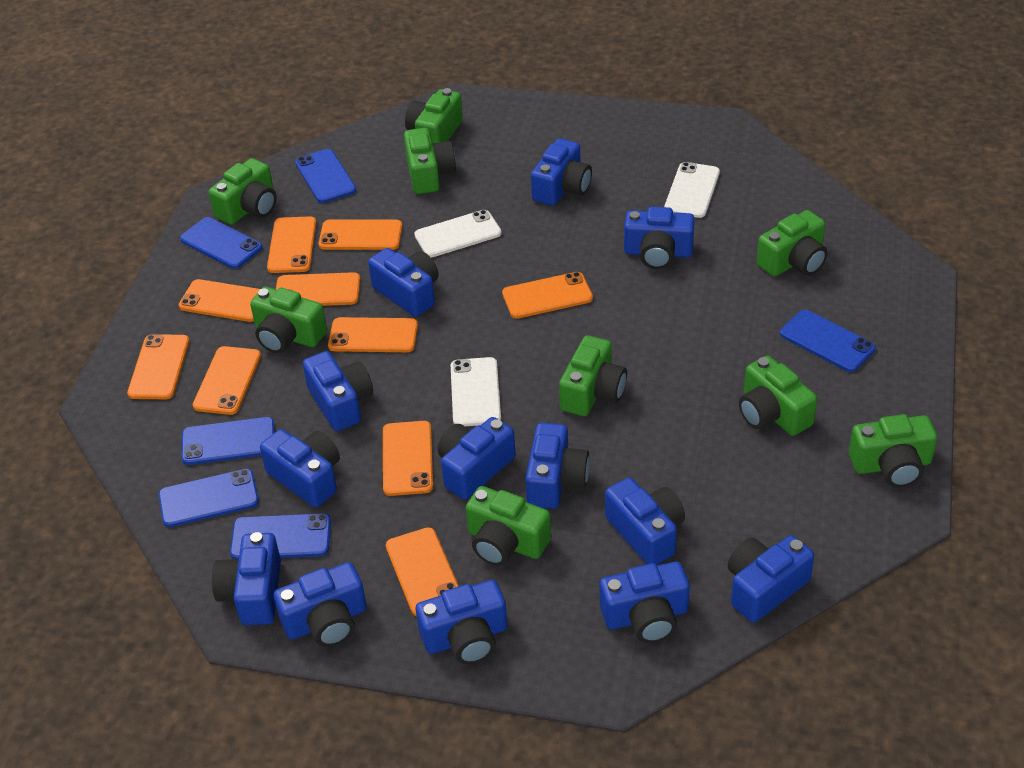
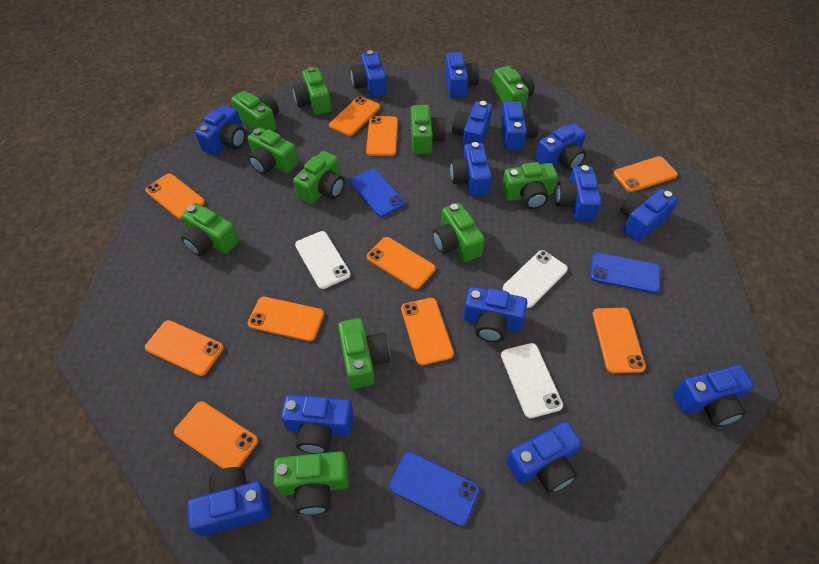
blue camera: [212,532,281,625] [260,429,340,507] [274,562,367,647] [303,351,373,431] [368,248,438,317] [416,580,507,664] [438,417,515,500] [525,423,590,509] [531,138,592,206] [600,562,690,643] [605,478,685,565] [624,207,695,269] [728,535,814,623] = 13 -> [187,467,271,536] [195,105,246,156] [281,395,354,454] [351,50,387,98] [445,52,479,98] [450,142,492,196] [452,101,493,148] [463,287,527,342] [500,101,539,151] [506,422,581,493] [535,123,586,170] [555,165,602,221] [620,189,678,242] [673,365,754,427] = 14
blue phone: [159,469,259,527] [180,217,263,269] [182,417,275,465] [230,513,331,559] [295,149,356,203] [780,310,876,372] = 6 -> [350,169,405,217] [389,451,480,526] [590,253,660,293] = 3
green camera: [209,158,277,225] [250,287,327,353] [404,128,456,194] [405,88,463,143] [466,486,551,566] [559,335,627,416] [739,355,817,436] [757,210,828,277] [849,414,937,488] = 9 -> [181,203,239,256] [231,91,279,131] [248,127,299,175] [273,451,349,515] [292,67,332,115] [293,151,345,205] [338,318,390,389] [411,105,446,155] [432,203,485,262] [492,66,535,110] [501,162,558,209] = 11

